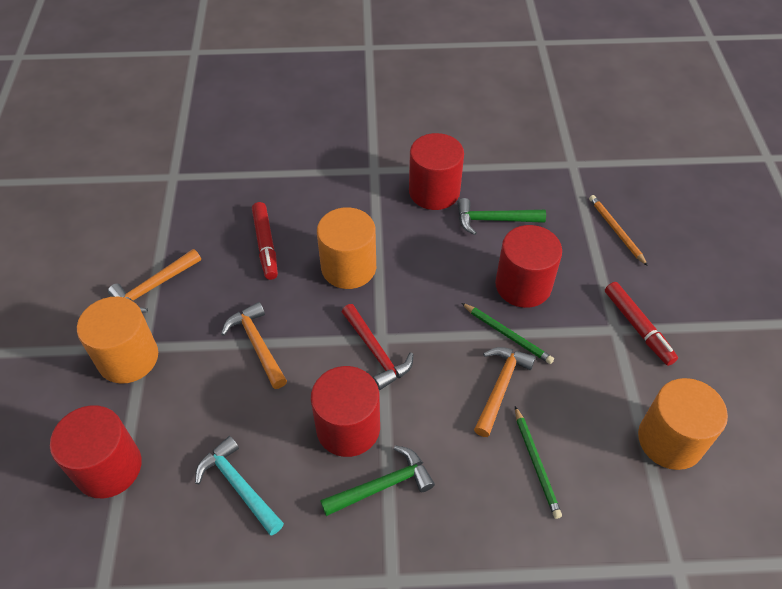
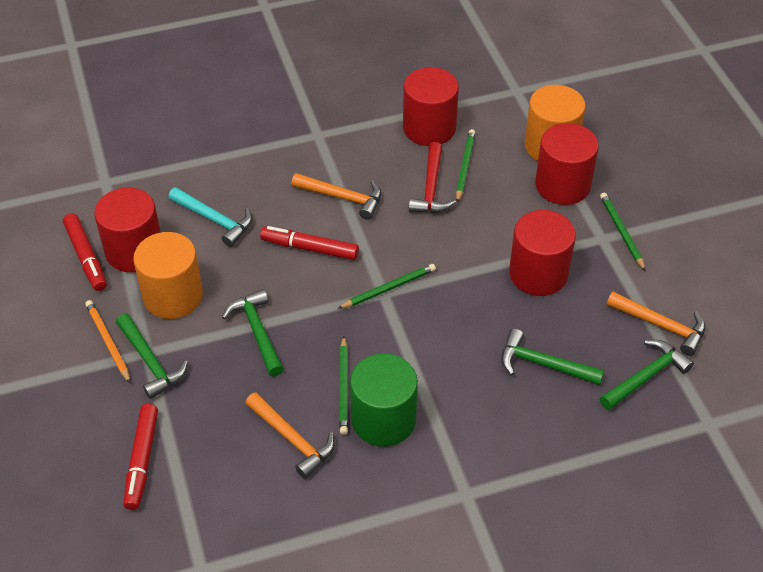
green cylinder: none = 0 -> [350,353,418,447] = 1
green hammer: [320,445,435,516] [457,198,546,235] = 2 -> [116,314,188,399] [222,289,284,377] [501,329,604,385] [600,340,694,410] = 4
green pencil: [462,303,554,364] [515,406,562,519] = 2 -> [337,264,436,309] [340,336,348,435] [456,129,475,203] [600,193,646,272] = 4
orange cylinder: [77,297,158,384] [317,207,376,289] [638,378,728,470] = 3 -> [133,232,203,319] [524,85,586,161] = 2
red marker: [252,202,278,280] [605,282,678,366] = 2 -> [63,213,107,291] [123,404,158,510] [260,226,359,260] = 3

